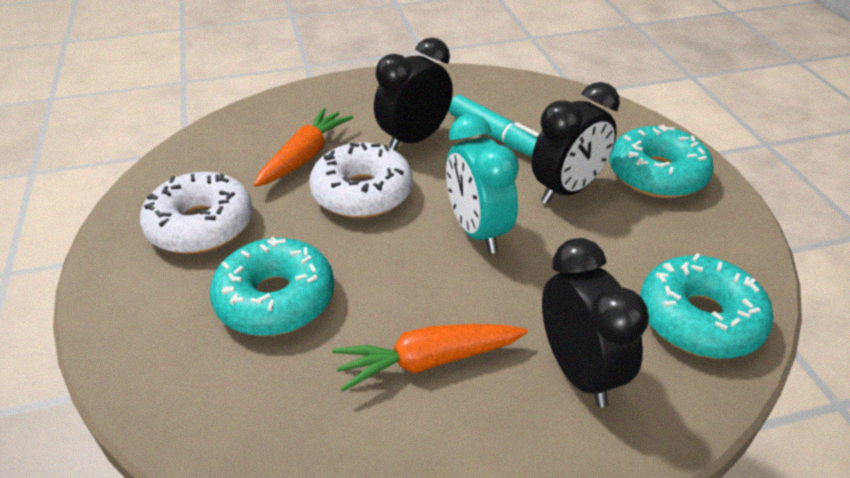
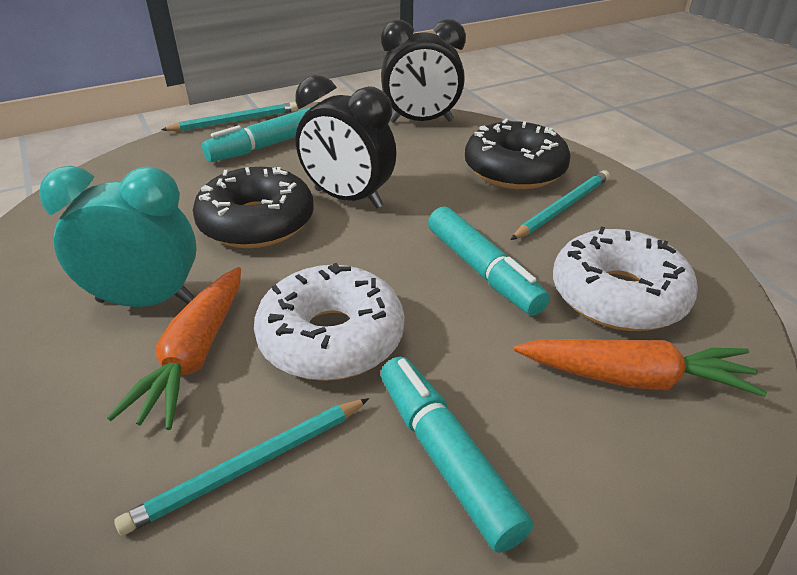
black clock: [374,38,453,150] [531,82,620,204] [542,238,649,408] = 3 -> [295,75,397,208] [381,19,466,123] = 2
black donut: none = 0 -> [193,167,313,248] [465,119,570,189] = 2
turquoise donut: [210,237,334,336] [609,125,714,198] [640,253,774,359] = 3 -> none = 0
turquoise marker: [449,95,539,157] = 1 -> [202,107,312,162] [381,357,533,553] [428,207,550,316] = 3
turquoise pencil: none = 0 -> [114,398,369,536] [161,102,298,131] [511,170,610,240] = 3

